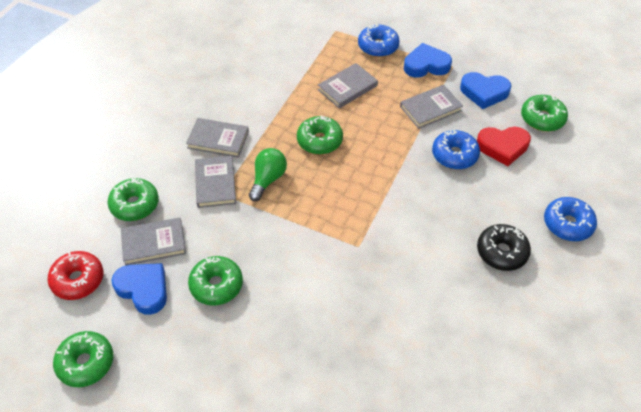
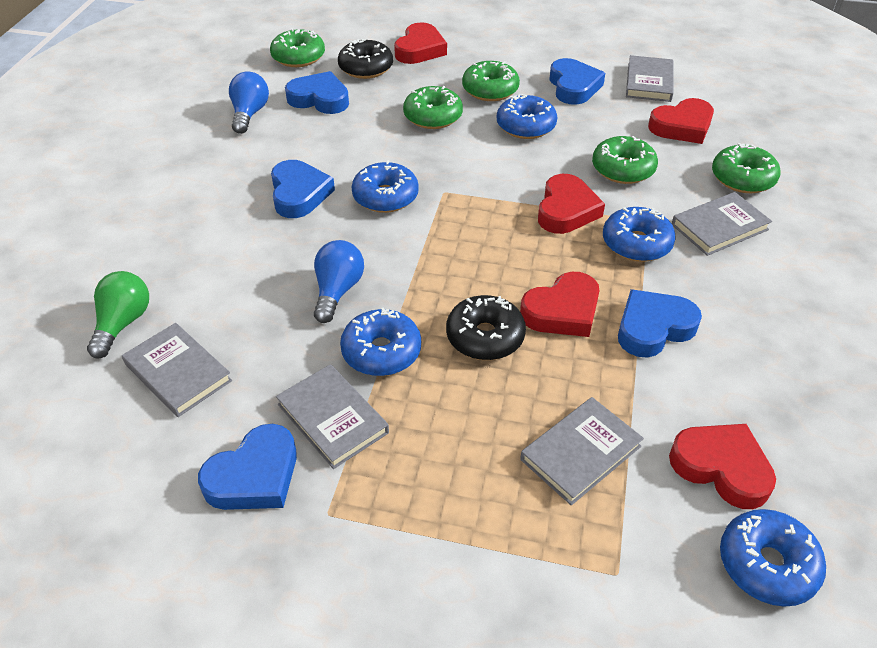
black donut: [477,224,531,271] = 1 -> [338,39,393,79] [446,295,526,360] = 2
blue donut: [358,24,400,57] [432,130,480,170] [544,197,597,241] = 3 -> [340,308,421,376] [352,160,419,213] [497,94,557,139] [603,207,676,262] [720,509,826,607] = 5
blue heart: [111,263,167,315] [404,43,452,78] [460,72,511,109] = 3 -> [198,424,297,510] [271,160,335,218] [285,71,349,114] [550,58,605,105] [618,289,702,358] = 5
blue light bulb: none = 0 -> [229,71,269,134] [314,240,364,323] = 2
red donut: [48,251,103,300] = 1 -> none = 0
red heart: [477,127,531,166] = 1 -> [394,22,447,64] [520,272,600,337] [538,174,605,234] [648,98,714,144] [669,424,776,509] = 5

